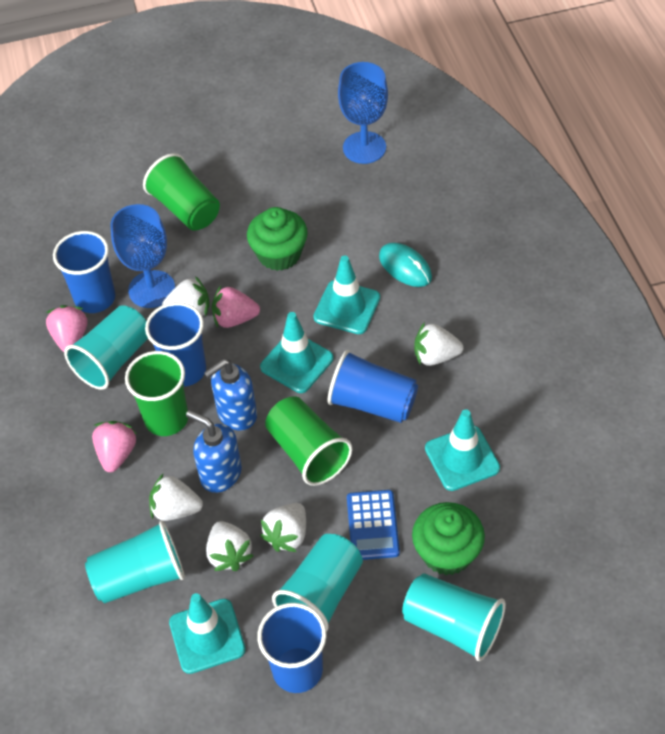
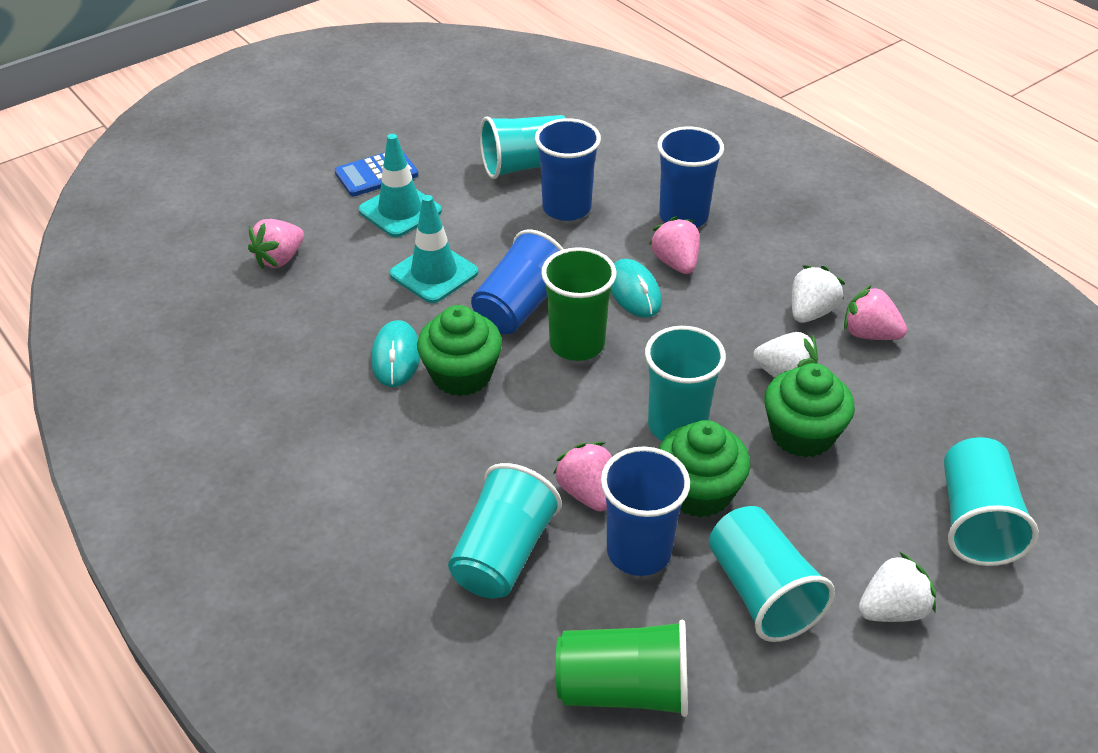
blue goblet: [111,204,175,308] [338,62,388,164] = 2 -> none = 0
blue soap dispenser: [186,410,242,493] [204,359,257,430] = 2 -> none = 0
green cup: [125,351,188,436] [143,153,220,231] [265,396,353,486] = 3 -> [541,247,617,361] [556,620,688,717] = 2
green cupcake: [247,207,308,271] [412,502,485,575] = 2 -> [417,305,502,396] [659,420,750,518] [765,363,855,458] = 3
pink strawberry: [46,305,88,352] [92,421,137,472] [212,286,260,328] = 3 -> [248,219,304,269] [553,442,612,512] [649,217,700,274] [844,285,907,340] = 4
turquoise cup: [64,305,148,390] [85,521,185,603] [272,534,363,632] [402,573,506,661] = 4 -> [448,463,562,599] [480,115,565,179] [645,326,726,441] [709,506,835,642] [944,437,1039,566] = 5
turquoise mouse: [379,242,432,287] = 1 -> [371,320,420,387] [611,259,662,318] = 2
turquoise traffic cone: [169,593,246,674] [260,312,334,393] [313,255,380,334] [425,409,500,491] = 4 -> [358,134,442,237] [390,195,478,303] = 2
white strawberry: [149,473,203,521] [162,276,209,316] [206,521,254,571] [260,503,306,552] [414,322,464,366] = 5 -> [753,332,818,378] [791,265,845,323] [858,552,936,622] = 3

